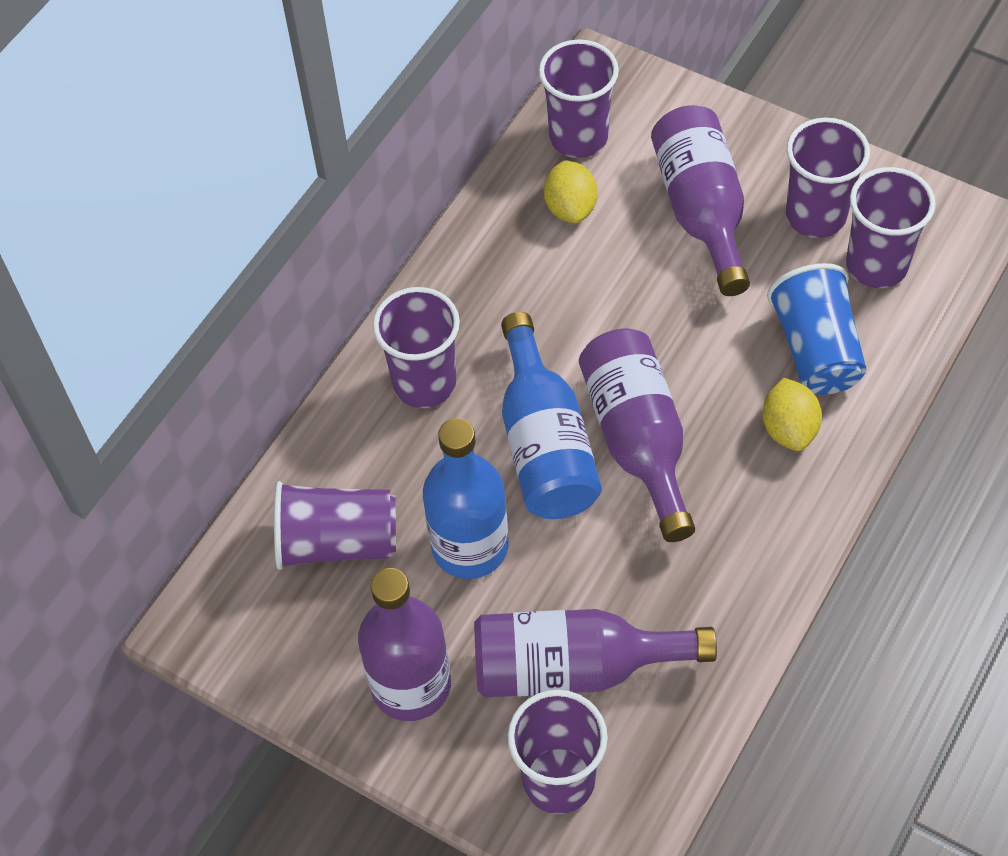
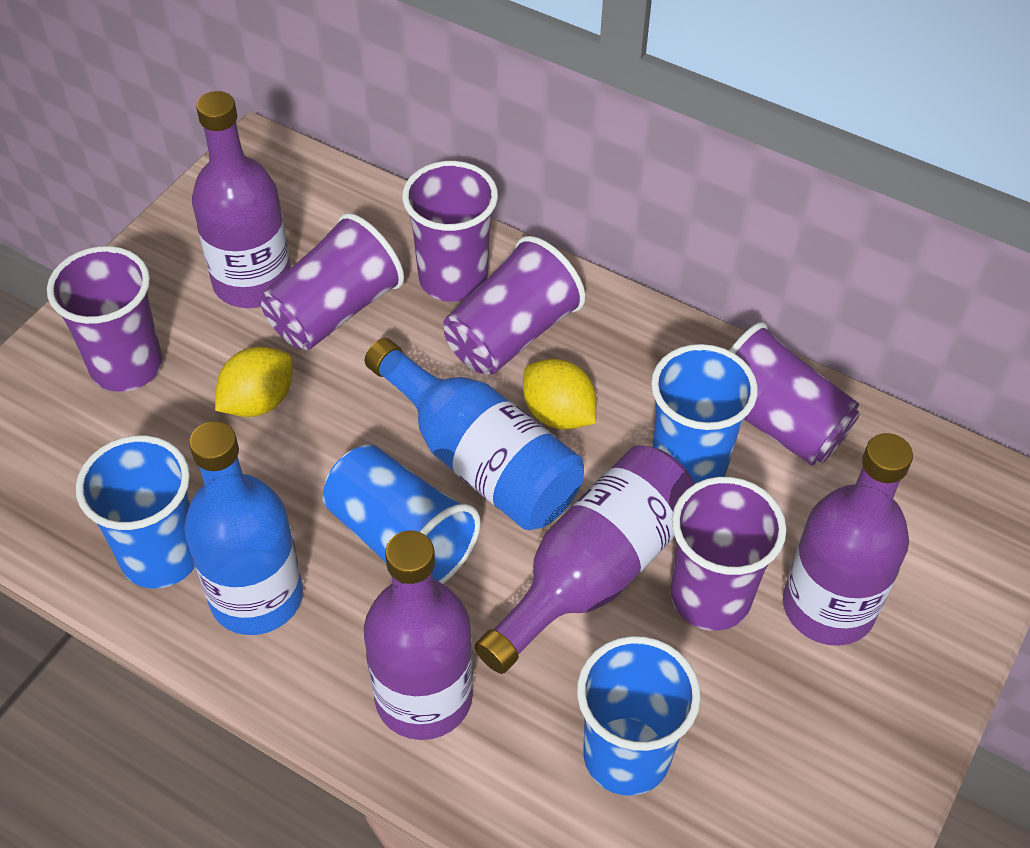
blue cup: [767,263,866,395] = 1 -> [76,435,195,589] [323,444,481,584] [577,636,701,796] [651,344,758,483] = 4

